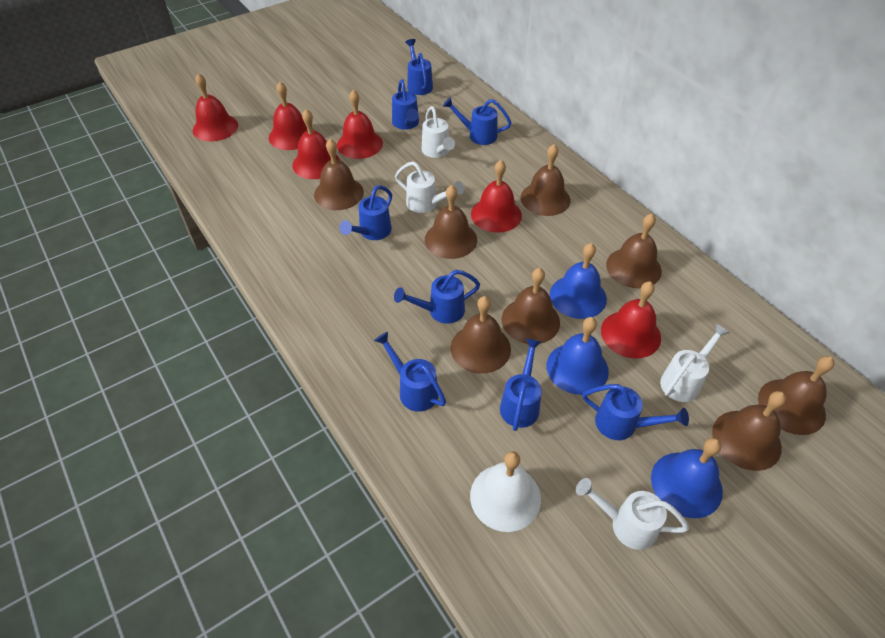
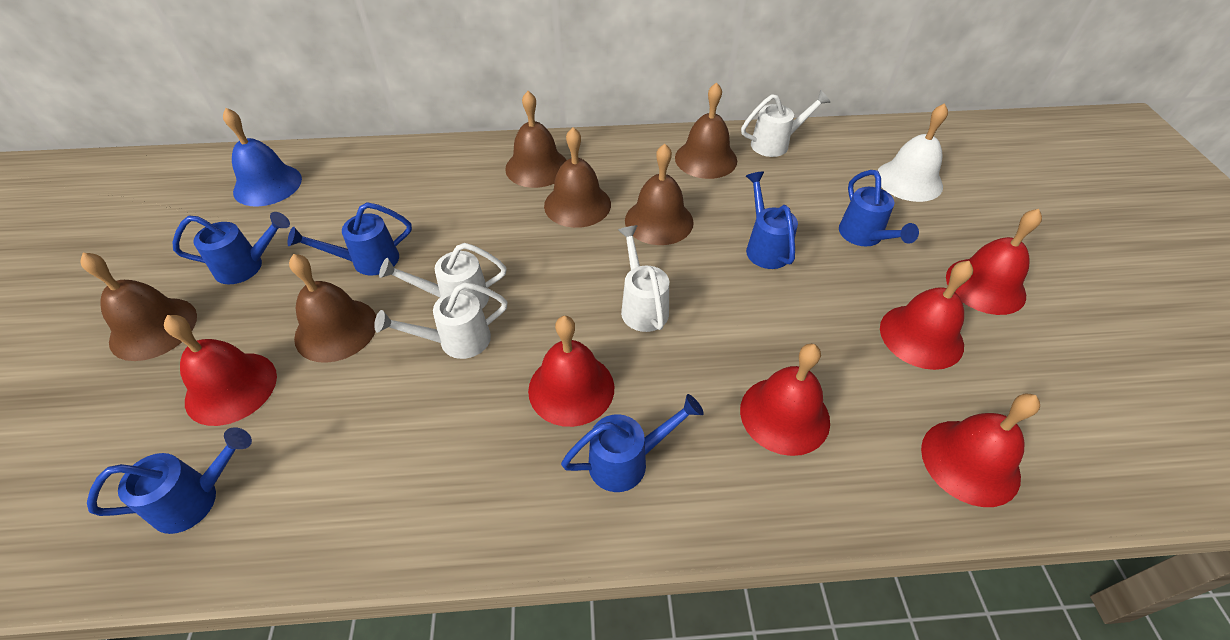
blue bell: [547,317,609,395] [550,243,607,319] [651,438,723,518] = 3 -> [223,108,302,206] = 1
blue watering can: [339,185,392,240] [374,332,446,412] [392,79,419,130] [394,270,480,324] [405,39,433,95] [443,97,512,145] [500,338,542,431] [582,384,689,440] = 8 -> [87,427,252,534] [172,212,290,284] [287,202,412,275] [561,394,704,492] [746,171,798,269] [839,170,919,246] = 6
brown bell: [314,139,364,210] [425,185,477,259] [451,296,511,374] [501,268,560,344] [520,144,570,216] [606,214,662,288] [712,391,786,471] [758,356,834,435] = 8 -> [80,253,197,361] [289,254,376,363] [505,91,567,188] [544,128,611,228] [625,144,694,245] [675,82,737,179] = 6

